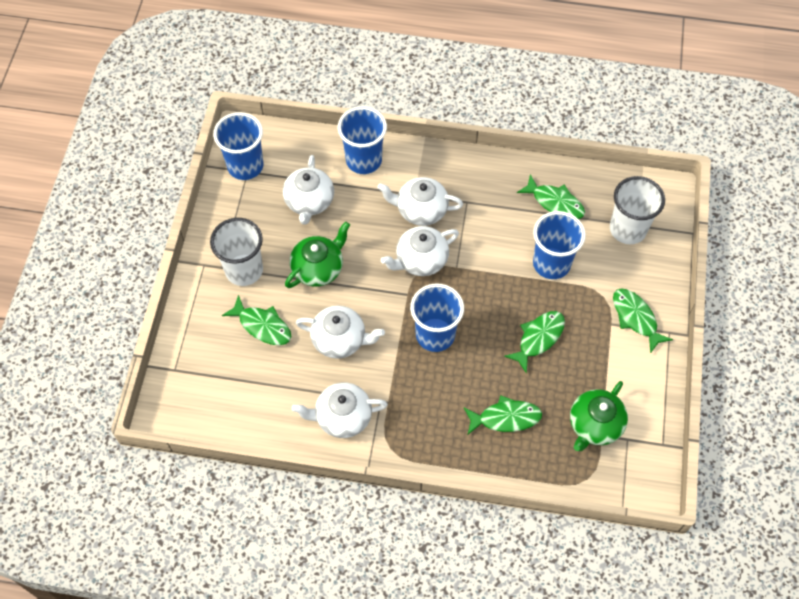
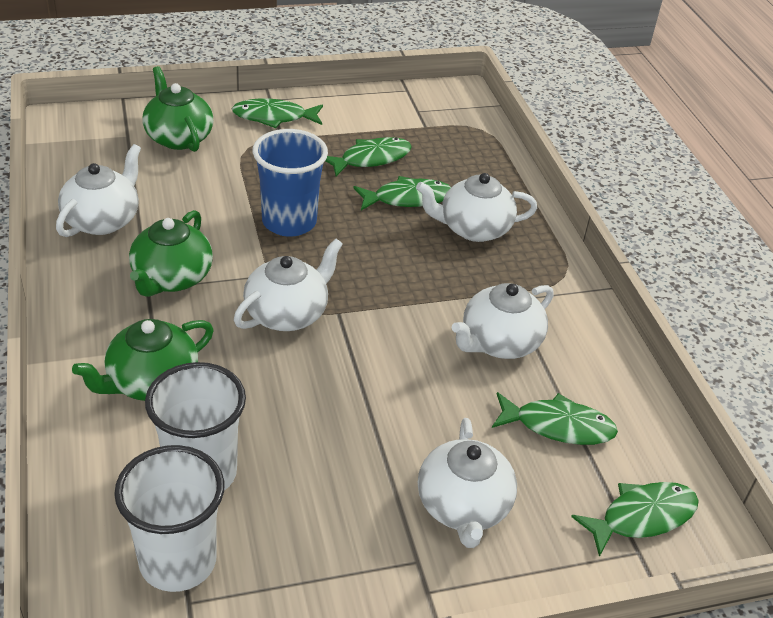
blue cup: [213,112,263,180] [338,106,387,174] [410,283,464,352] [533,211,586,279] = 4 -> [253,129,328,237] = 1
green teapot: [285,222,350,288] [570,381,628,451] = 2 -> [72,319,214,401] [129,210,213,297] [143,66,213,152] = 3

